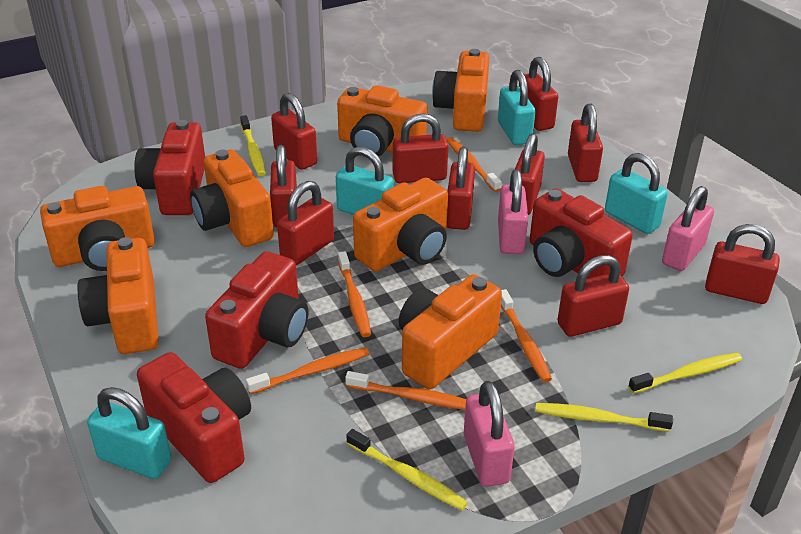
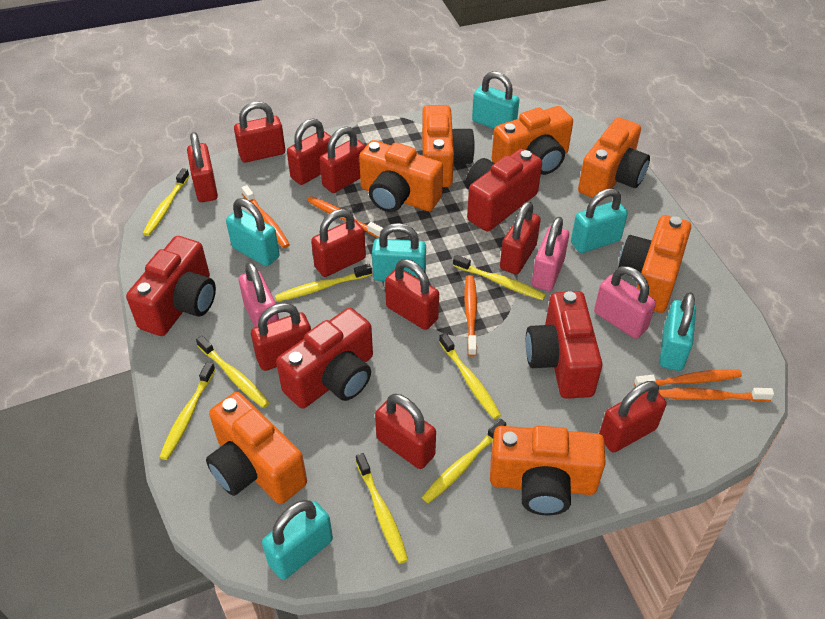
turquoise padlock: [87,387,171,479] [336,147,394,215] [498,70,536,145] [605,153,668,234] = 4 -> [226,198,280,266] [262,500,333,580] [372,223,426,281] [472,71,520,129] [571,188,628,253] [659,292,696,371] = 6
yellow toothbrush: [240,115,266,176] [347,429,468,510] [535,403,673,432] [628,353,742,393] = 4 -> [143,168,190,236] [159,362,215,460] [196,336,270,408] [275,264,372,302] [356,453,408,564] [422,419,506,503] [439,333,501,419] [453,255,546,300] = 8

